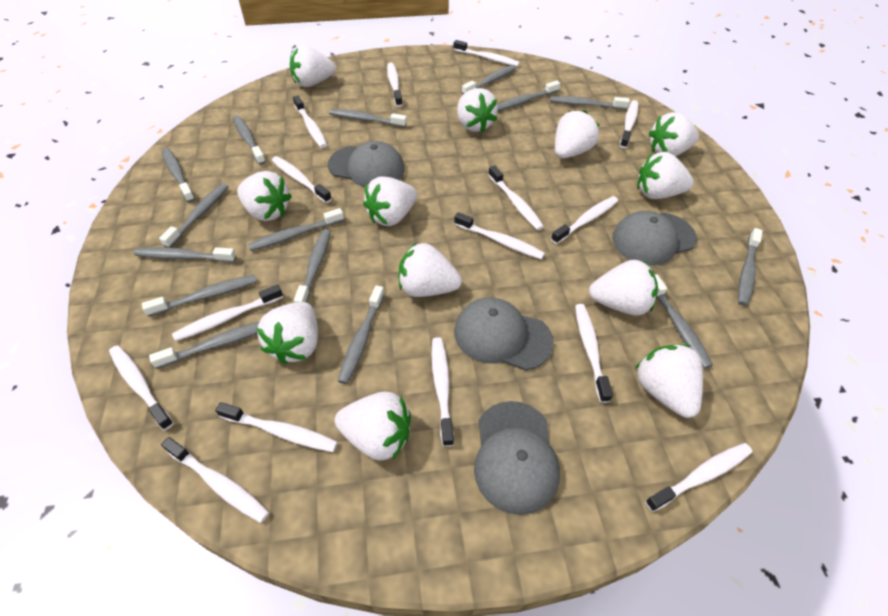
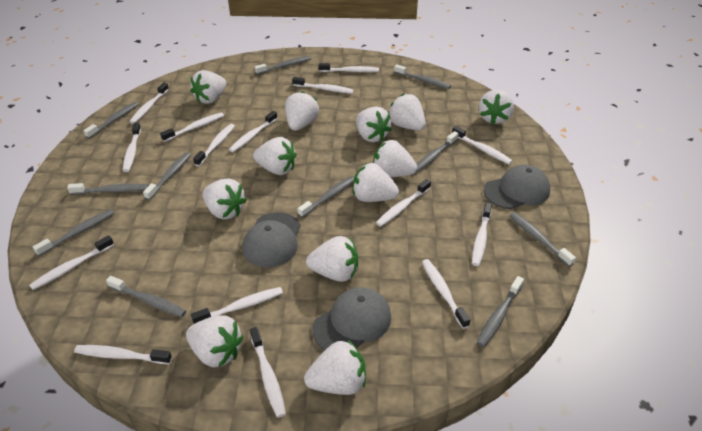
grey cap: [328,141,405,187] [454,298,554,371] [474,401,560,515] [612,211,697,265] = 4 -> [242,212,301,268] [312,287,391,351] [484,165,550,209] = 3
grey toothbrush: [134,247,236,262] [142,275,257,317] [149,322,259,369] [159,183,229,247] [162,148,195,202] [233,116,266,165] [248,208,344,251] [294,229,331,303] [329,109,407,127] [338,285,384,384] [462,65,517,94] [498,80,560,111] [550,96,630,110] [655,274,713,369] [738,228,763,306] = 15 -> [33,209,114,256] [67,183,149,195] [83,102,139,139] [106,276,186,317] [143,152,191,200] [255,56,311,75] [298,176,355,218] [394,64,451,89] [415,131,459,173] [477,276,524,347] [509,212,576,267] = 11

